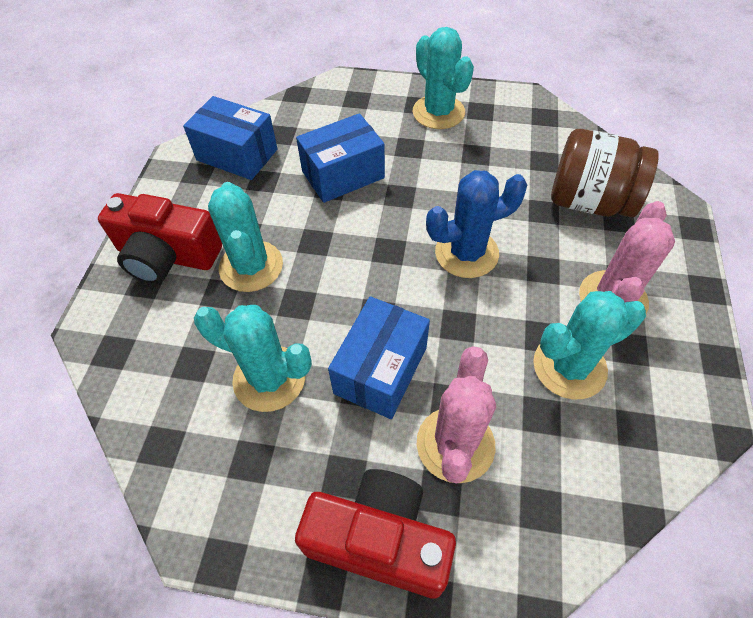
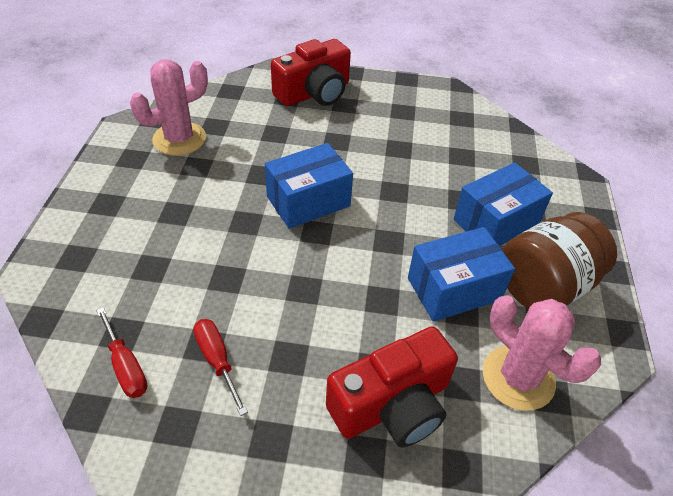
blue cactus: [426,170,527,278] = 1 -> none = 0
red screwdriver: none = 0 -> [96,307,147,398] [193,319,248,416] = 2
turquoise cactus: [194,305,312,412] [208,182,283,292] [413,27,474,129] [533,291,646,399] = 4 -> none = 0

